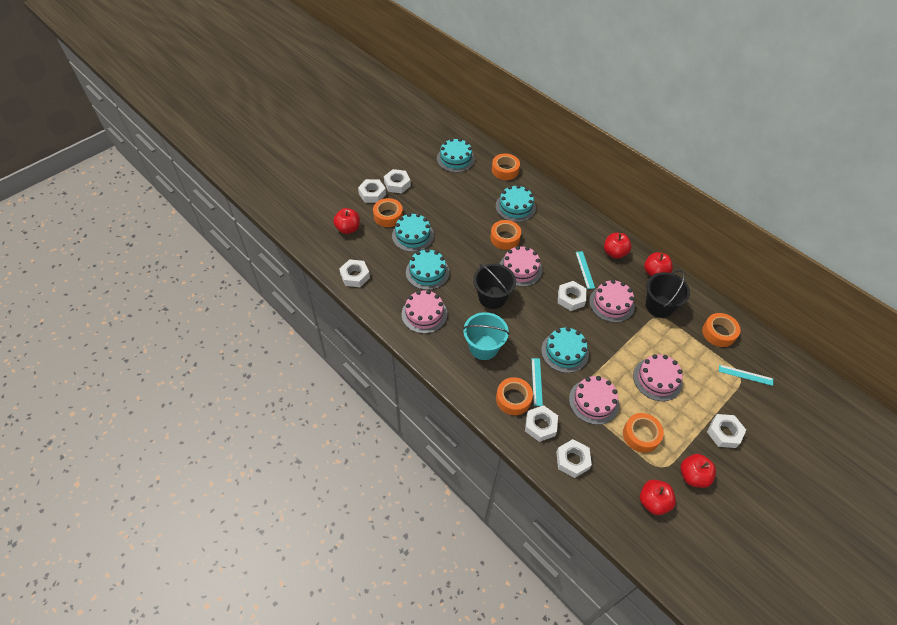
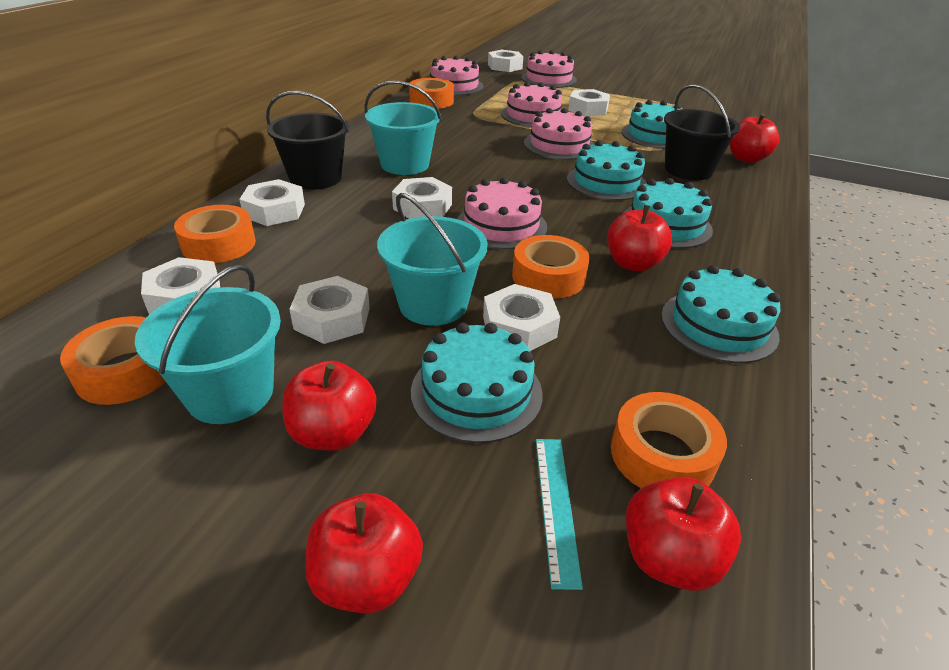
orange tape: [373,198,403,227] [490,220,521,250] [492,153,520,180] [496,377,533,415] [623,413,664,453] [702,313,741,347] = 6 -> [60,316,166,405] [174,205,256,263] [409,78,454,109] [512,235,589,298] [611,392,727,488] = 5
turquoise bucket: [463,312,509,360] = 1 -> [135,264,281,424] [364,80,442,175] [377,193,488,326] = 3
turquoise ruler: [531,358,543,406] [575,251,595,289] [719,365,773,386] = 3 -> [536,439,583,590] = 1

